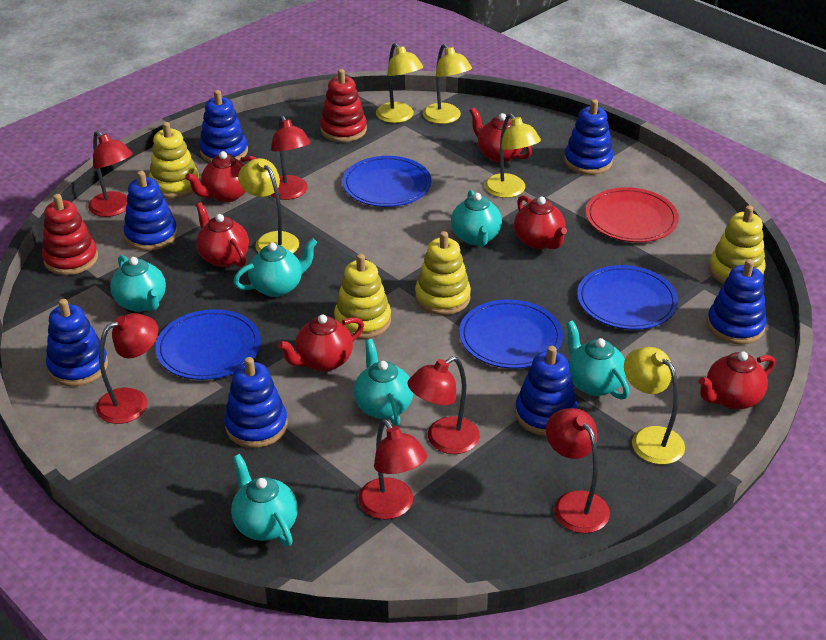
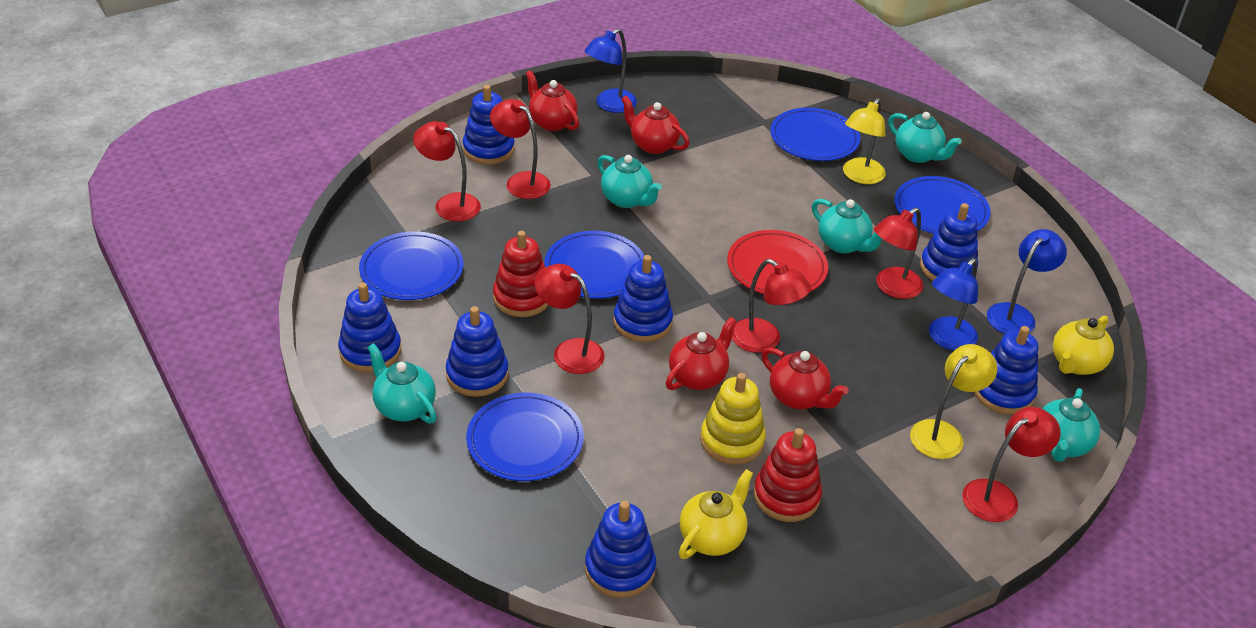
blue lamp: none = 0 -> [584,28,637,113] [929,258,978,350] [987,229,1067,334] = 3
blue plate: [155,309,261,380] [342,156,431,207] [459,299,563,369] [577,265,678,330] = 4 -> [359,232,463,300] [466,393,584,481] [544,231,644,299] [770,108,860,161] [894,176,991,234] = 5
red teapot: [185,151,257,202] [196,202,249,267] [277,314,364,371] [470,108,532,163] [514,195,567,249] [698,351,775,410] = 6 -> [526,70,579,131] [621,95,690,154] [666,317,737,390] [761,347,849,409] = 4
turquoise teapot: [110,255,166,312] [231,454,298,546] [233,238,317,297] [354,339,413,426] [451,190,502,247] [566,320,629,400] = 6 -> [368,343,437,424] [597,155,662,208] [812,199,882,253] [888,112,962,163] [1042,388,1100,462] = 5
yellow lamp: [238,158,299,253] [376,43,423,123] [423,44,472,124] [484,113,541,198] [624,347,685,465] = 5 -> [843,98,886,184] [910,344,997,459] = 2
yellow stacking toy: [149,122,200,199] [334,254,391,339] [415,231,471,315] [709,205,766,284] = 4 -> [700,373,766,465] = 1
yellow teapot: none = 0 -> [679,469,753,559] [1053,316,1114,375] = 2

